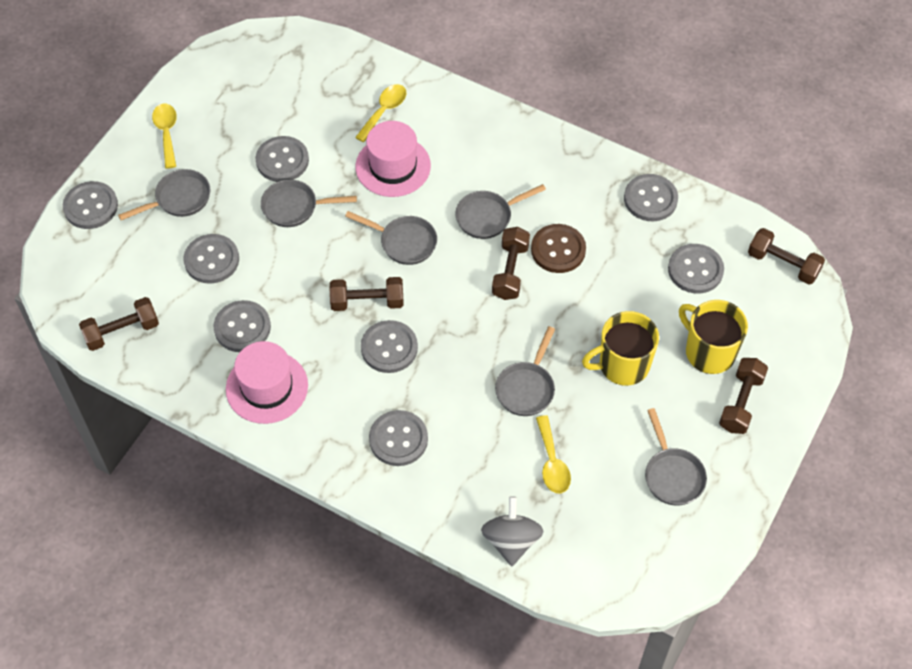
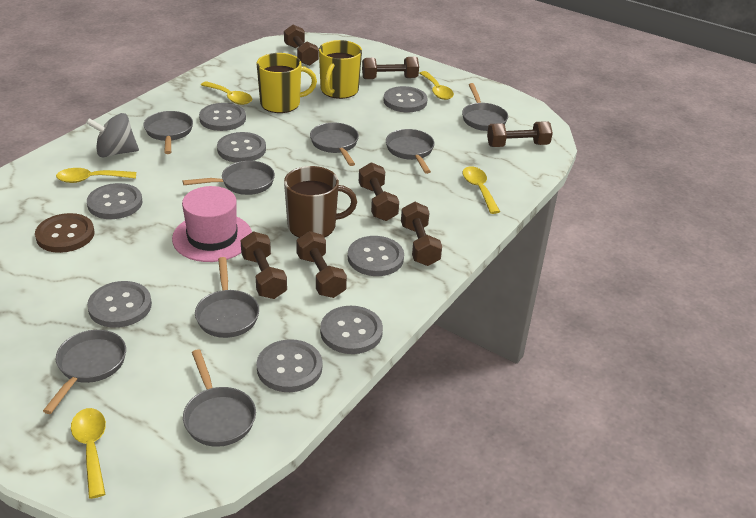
brown dumbbell: [79,297,159,351] [330,277,404,311] [492,227,530,300] [719,358,768,434] [748,228,825,285] = 5 -> [240,231,287,299] [284,25,319,66] [296,231,347,298] [359,162,399,221] [362,57,419,79] [401,202,442,266] [487,121,553,147] = 7
brown mug: none = 0 -> [284,166,357,238] = 1
grey pan: [118,169,210,220] [261,180,357,227] [345,211,437,265] [455,184,546,239] [495,326,555,416] [645,408,707,506] = 6 -> [43,330,126,414] [143,111,193,154] [183,161,275,195] [183,349,256,447] [195,257,259,338] [310,123,359,166] [386,129,435,174] [462,83,508,131] = 8
pink hat: [226,341,308,424] [355,121,431,197] = 2 -> [172,186,252,262] = 1
yellow spoon: [152,104,177,169] [355,84,406,142] [536,415,571,493] = 3 -> [56,168,136,183] [71,408,106,499] [201,81,252,105] [420,71,454,100] [463,166,500,214] = 5

